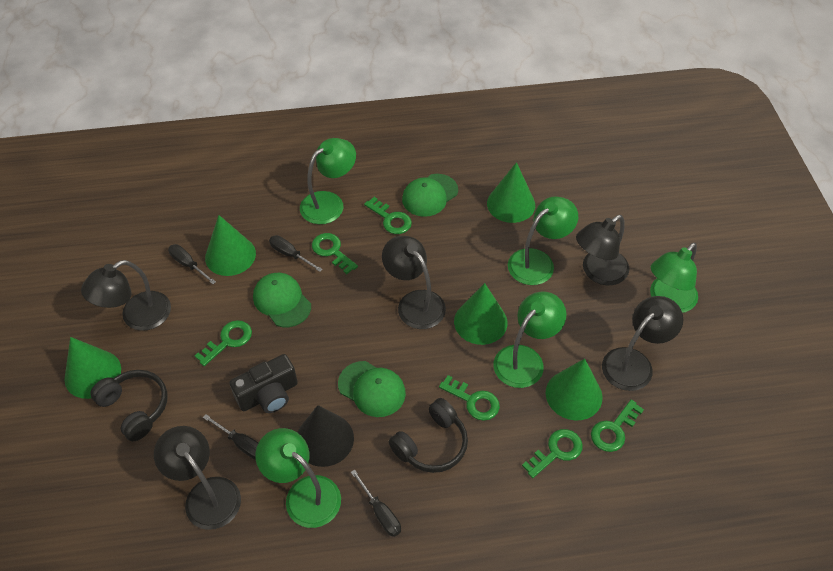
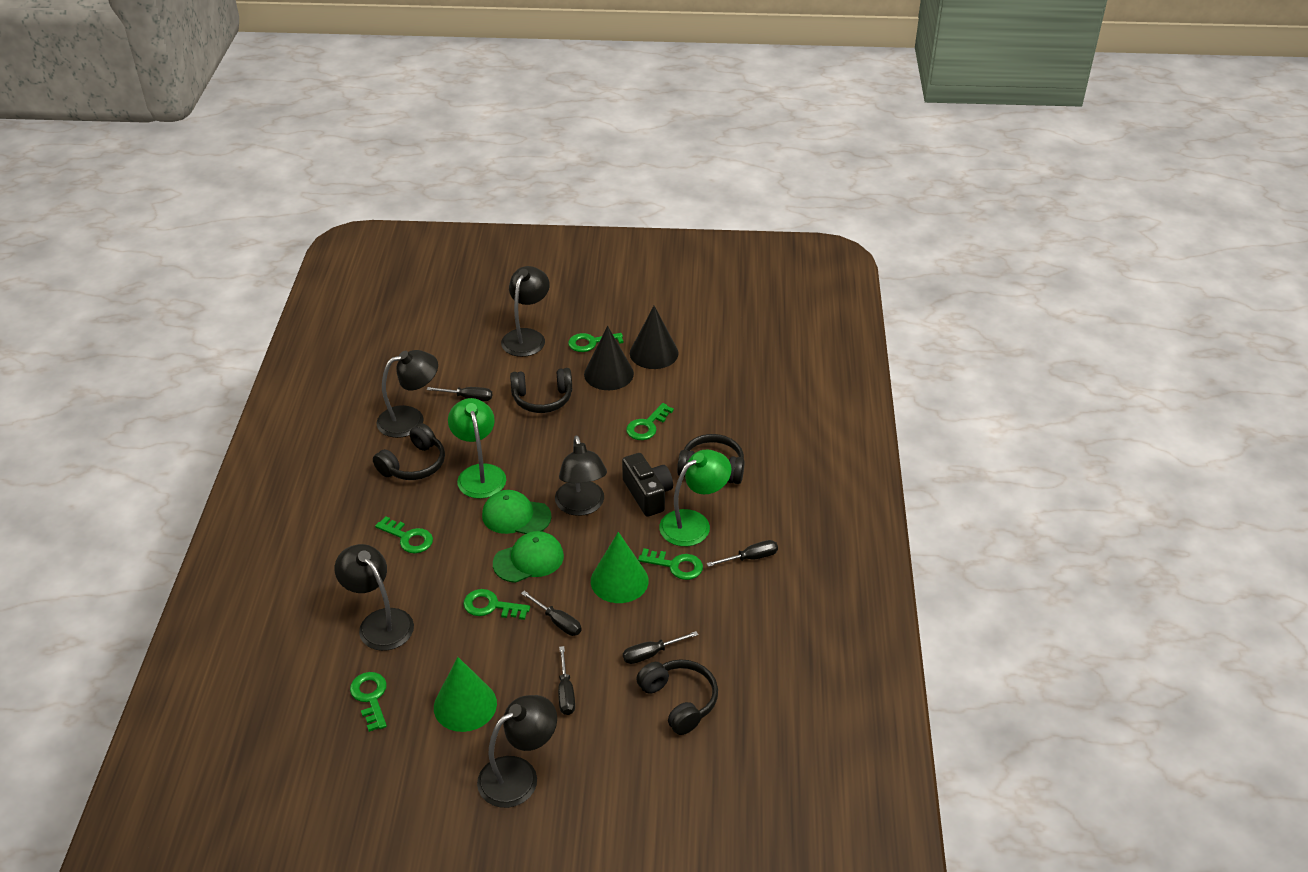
black cone: [297,405,354,467] = 1 -> [584,326,634,390] [630,306,679,369] = 2
black headphones: [90,370,168,441] [389,398,468,473] = 2 -> [373,423,445,480] [510,368,572,413] [636,659,718,735] [677,434,745,484] = 4
black screwdriver: [168,244,216,284] [203,414,258,460] [269,235,323,272] [351,470,401,537] = 4 -> [427,387,492,401] [521,591,581,636] [558,646,575,715] [623,631,698,664] [707,540,778,567] = 5
green cap: [253,273,311,327] [338,361,406,417] [402,174,458,217] = 3 -> [482,490,552,534] [493,531,564,583] = 2
green cone: [64,337,121,399] [205,215,256,276] [454,283,507,345] [487,162,535,223] [546,359,603,421] = 5 -> [434,657,497,732] [591,532,649,603] = 2
green lamp: [255,428,341,528] [300,138,356,224] [494,292,566,388] [508,196,578,285] [650,243,698,313] = 5 -> [448,398,506,499] [659,449,731,546] = 2

